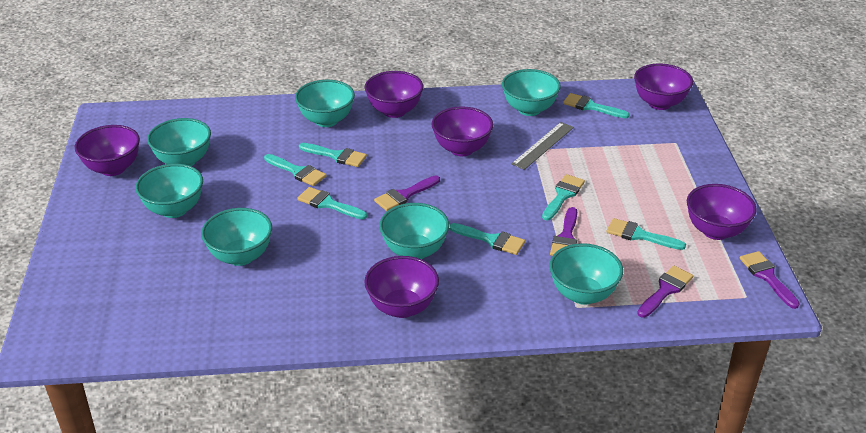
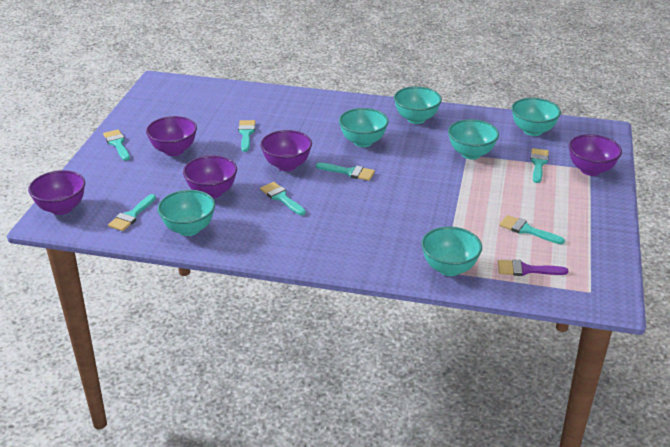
grey ruler: [511,122,574,170] = 1 -> none = 0
purple bowl: [75,125,140,176] [364,256,439,318] [365,71,423,118] [432,106,493,156] [634,63,693,110] [687,184,757,240] = 6 -> [28,170,85,215] [146,116,197,156] [183,155,237,199] [260,130,312,171] [568,134,622,176] = 5
purple brush: [374,175,440,211] [550,207,577,256] [637,266,693,317] [740,251,800,309] = 4 -> [498,260,568,276] = 1
turquoise bowl: [135,164,203,218] [147,118,211,166] [201,208,272,266] [295,80,355,127] [379,203,449,259] [502,69,561,116] [549,243,623,305] = 7 -> [158,190,215,236] [339,108,389,147] [394,86,442,124] [421,226,482,276] [448,119,499,160] [511,98,561,136] = 6

